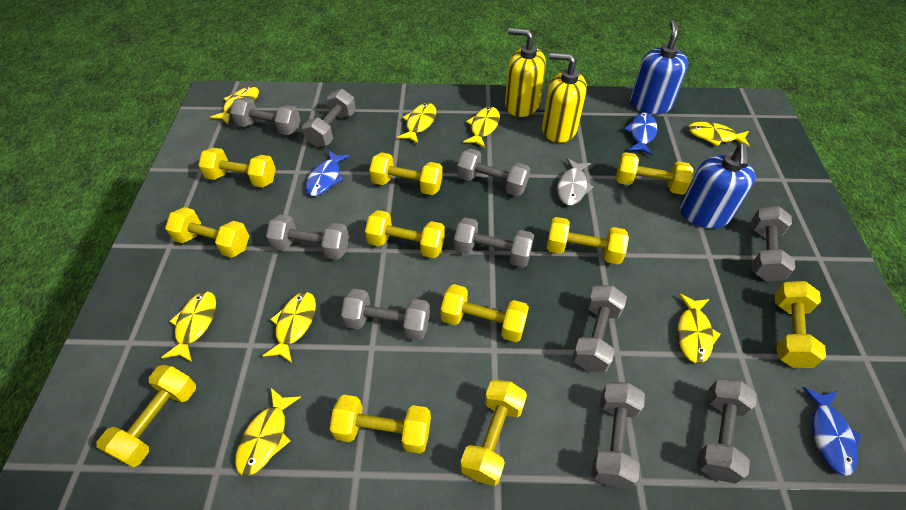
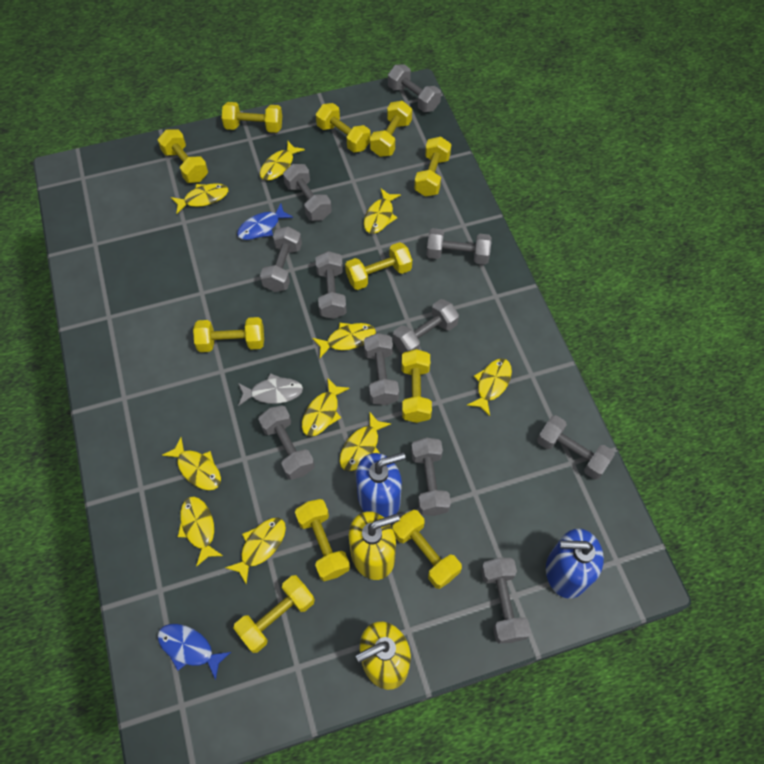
blue fish: [305,150,350,196] [624,113,657,155] [803,387,861,476] = 3 -> [157,624,231,680] [237,203,293,240] = 2
grey dumbbell: [230,98,301,135] [266,214,349,260] [302,89,356,147] [341,289,430,341] [454,217,534,267] [457,149,530,196] [572,285,627,372] [591,382,645,489] [697,378,757,484] [751,206,795,281] = 10 -> [258,405,315,480] [260,227,302,292] [283,164,332,221] [315,251,347,319] [364,333,399,405] [388,64,441,112] [393,299,459,354] [411,438,451,516] [426,228,492,265] [481,558,531,644] [537,415,615,480] = 11
yellow fish: [161,291,216,362] [210,86,259,124] [235,388,301,476] [262,292,316,363] [397,103,437,144] [463,107,500,148] [677,293,721,363] [687,122,750,147] = 8 -> [162,437,221,490] [171,183,228,214] [178,496,223,567] [225,517,286,585] [260,141,305,181] [302,378,350,437] [312,323,376,358] [340,411,391,471] [364,189,401,234] [467,358,512,416] = 10

